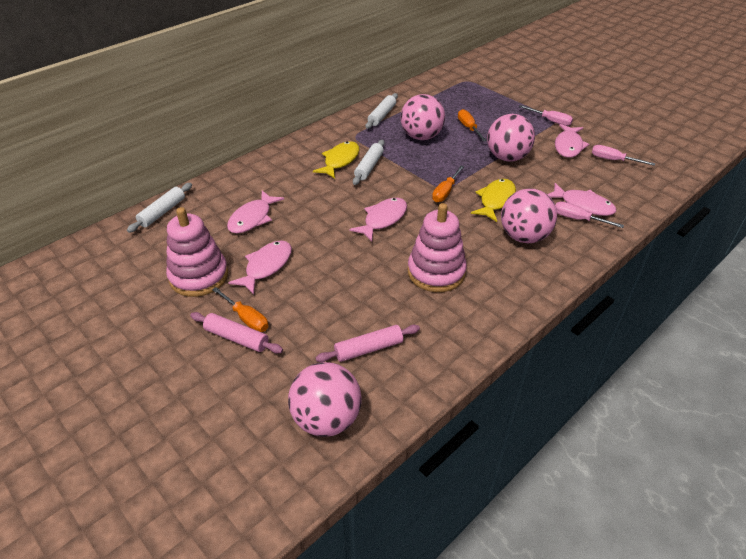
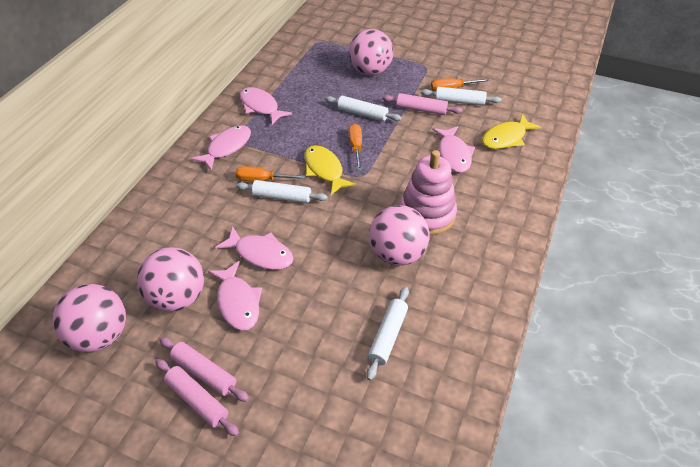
pink rolling pin: [190,312,283,354] [315,325,420,362] = 2 -> [155,359,239,436] [159,337,249,402] [382,93,463,115] = 3
pink screwdriver: [519,105,573,126] [555,201,624,228] [592,145,655,166] = 3 -> none = 0
pink stacking toy: [166,207,228,297] [408,203,467,292] = 2 -> [400,150,457,235] = 1
white rolling pin: [127,183,192,233] [353,140,384,185] [366,93,398,129] = 3 -> [236,180,328,203] [325,96,402,121] [366,287,409,380] [421,87,502,106] = 4

